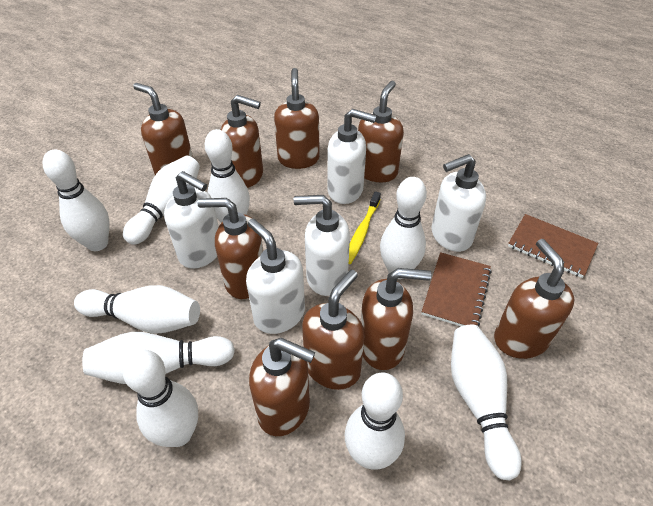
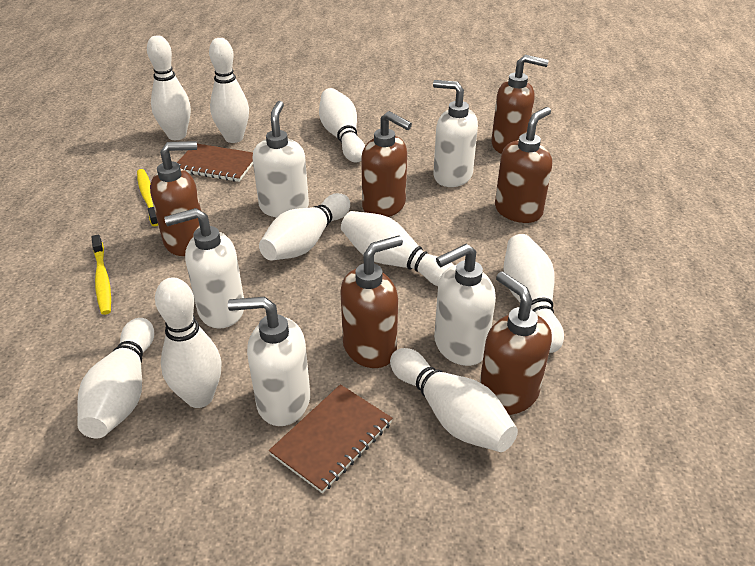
brown soap dispenser: [133,83,193,175] [197,198,263,299] [220,95,263,188] [249,338,315,436] [274,68,320,169] [302,270,365,390] [358,81,404,182] [361,268,432,370] [494,239,574,359] = 9 -> [150,141,201,256] [340,235,403,368] [361,111,412,217] [480,272,552,415] [491,55,549,154] [495,107,552,223] = 6
yellow toothbrush: [349,191,381,264] = 1 -> [92,235,111,315] [137,169,158,226] = 2

